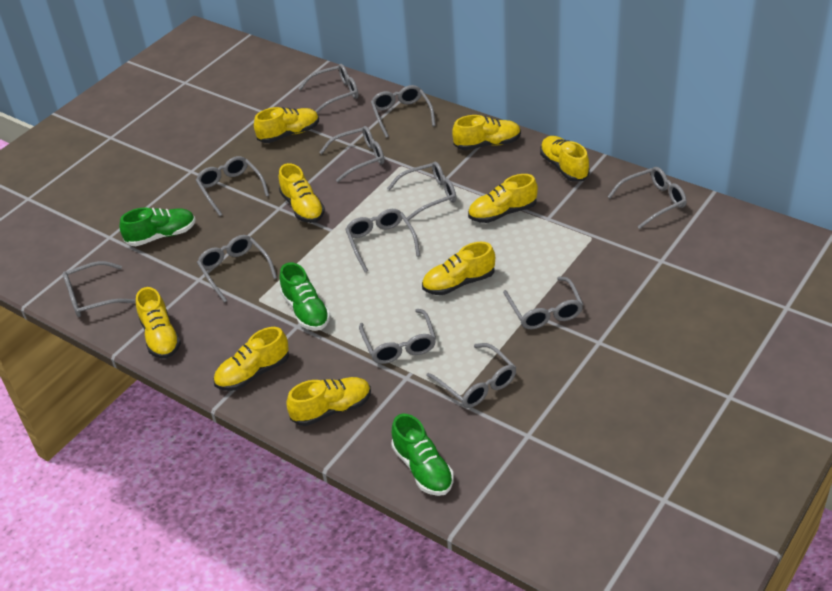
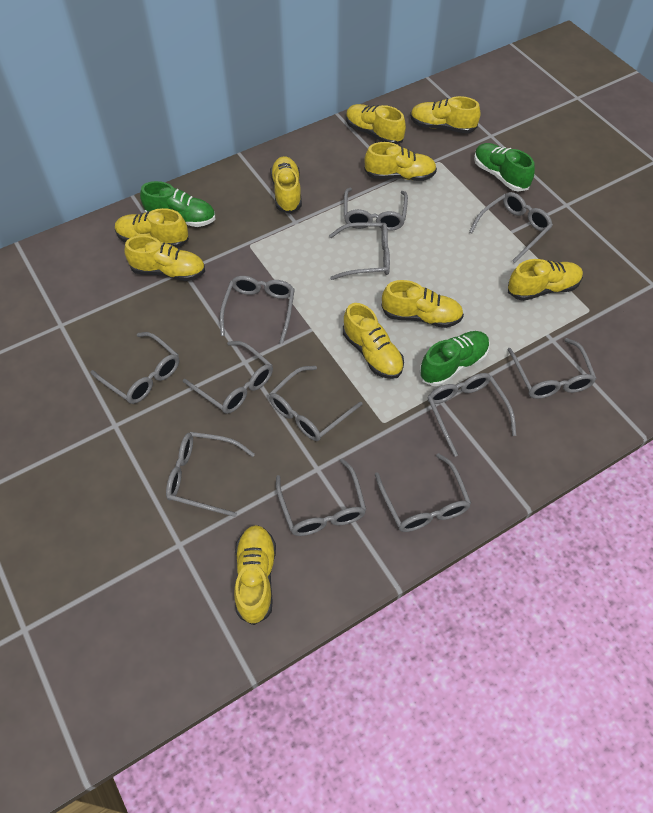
yellow shoe: [136,287,181,359] [214,327,289,391] [254,107,319,143] [279,163,325,223] [286,377,371,426] [422,242,495,295] [452,115,521,150] [468,174,538,223] [540,136,590,182] = 9 -> [115,208,189,248] [124,236,205,281] [234,525,276,625] [270,156,302,213] [343,303,404,379] [346,104,406,144] [364,142,437,181] [382,280,464,328] [410,96,480,133] [508,259,583,301] = 10

